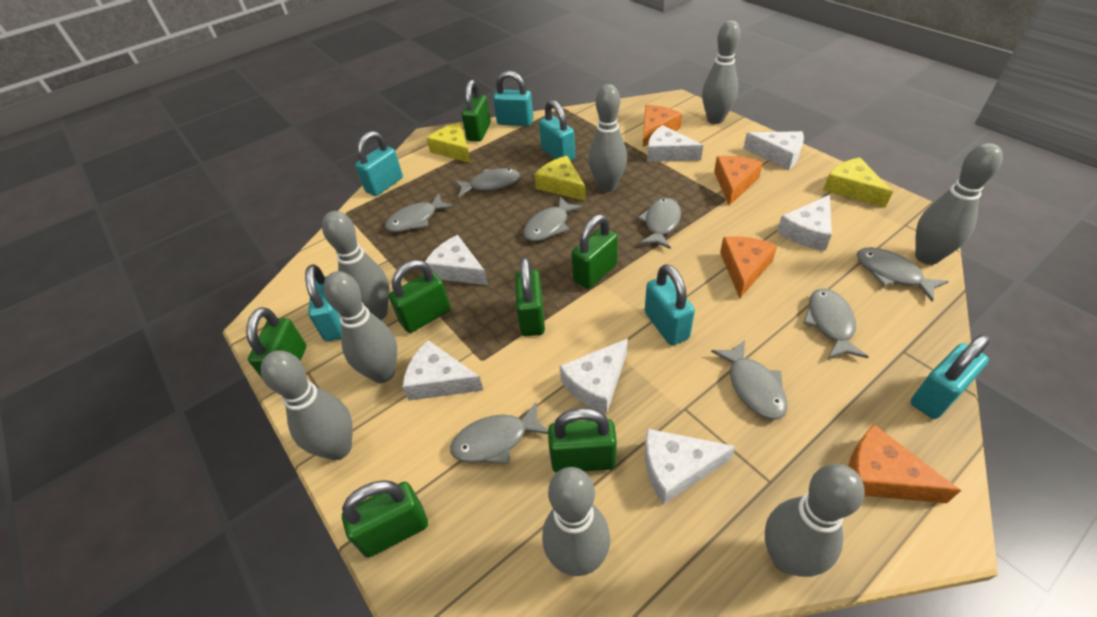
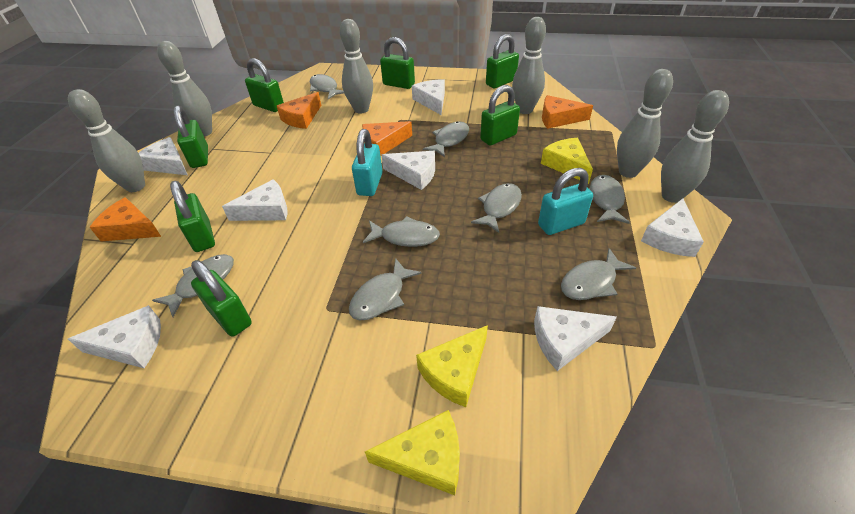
grey bowling pin: [261,350,353,460] [322,211,389,320] [323,271,397,383] [542,467,610,576] [588,84,627,192] [702,20,741,124] [765,464,865,577] [915,143,1003,265] = 8 -> [68,89,145,192] [157,41,212,137] [340,19,373,113] [512,17,546,114] [617,69,673,178] [661,90,729,203] = 6
turquoise padlock: [305,264,341,341] [355,131,403,196] [493,71,534,126] [539,100,575,161] [645,264,695,345] [911,335,990,419] = 6 -> [352,129,383,196] [538,168,593,235] = 2

